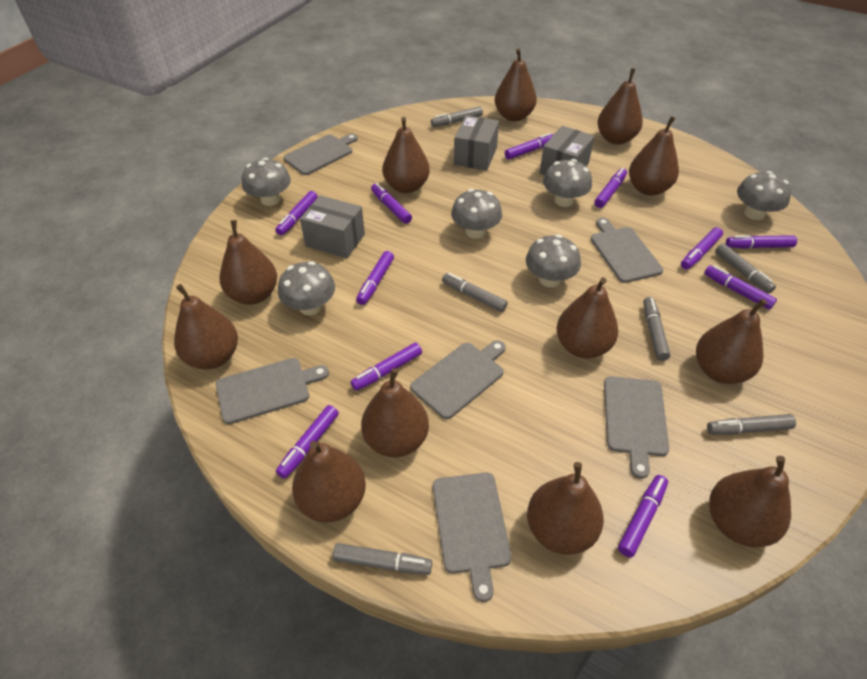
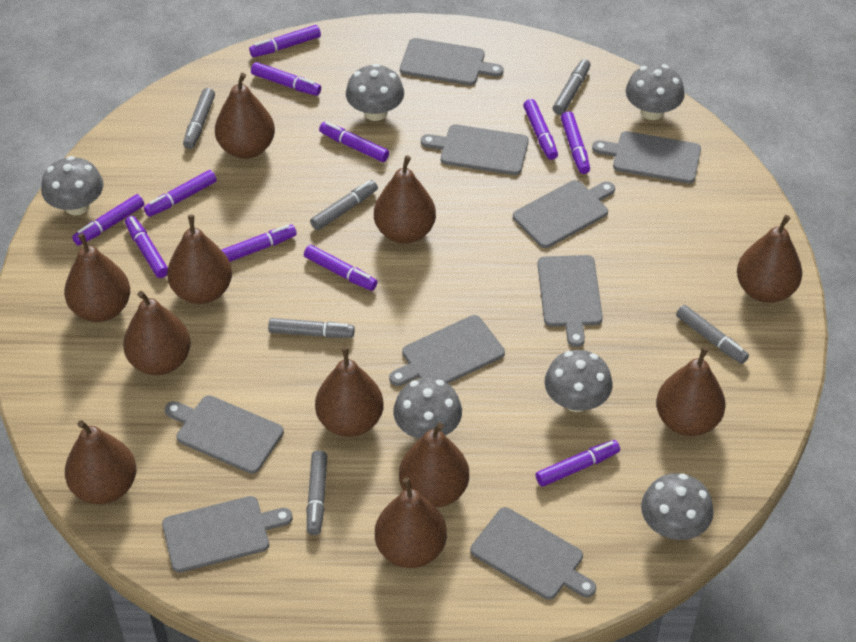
brown pear: [174,284,238,369] [220,220,277,305] [292,441,366,523] [361,368,429,457] [382,117,430,193] [495,48,537,121] [527,462,604,555] [557,277,618,358] [597,68,643,145] [629,116,679,196] [696,299,767,384] [709,456,791,547] = 12 -> [64,233,130,322] [65,420,136,504] [123,291,191,375] [167,215,232,304] [215,73,275,159] [315,346,384,437] [374,155,436,244] [375,478,447,568] [399,423,469,508] [656,346,726,436] [737,215,802,303] = 11
grey box: [300,195,365,258] [454,115,499,171] [540,126,595,175] = 3 -> none = 0
grey cutting board: [216,358,329,424] [283,134,358,175] [410,340,506,419] [433,472,512,602] [591,218,663,283] [604,376,669,479] = 6 -> [162,496,292,573] [165,395,284,474] [389,315,505,386] [400,38,504,85] [421,125,529,175] [471,507,596,600] [513,180,615,248] [537,255,603,347] [592,131,701,184] = 9

